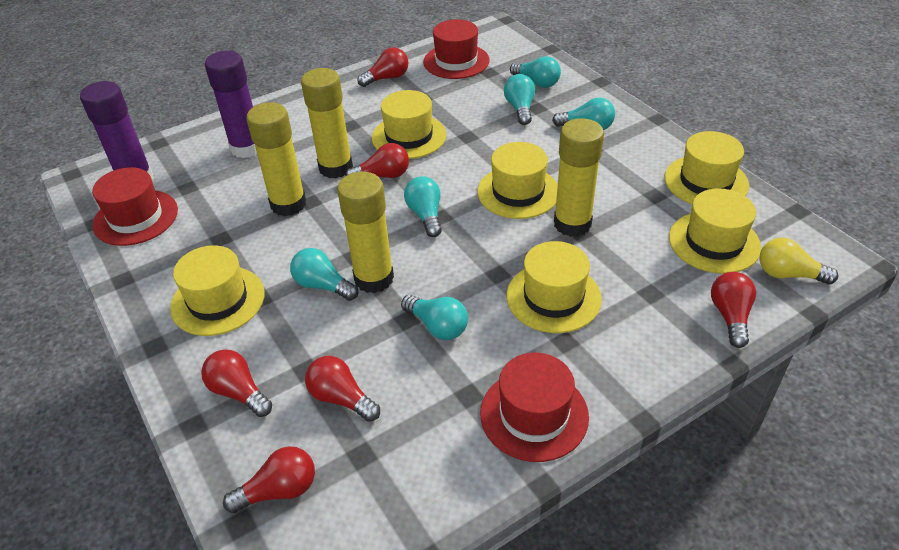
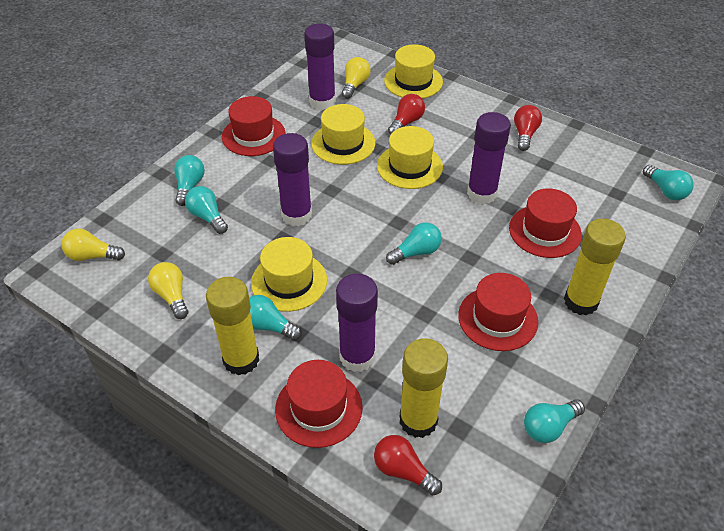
purple glue stick: [80,81,154,179] [205,51,257,158] = 2 -> [273,133,312,226] [304,23,336,110] [336,274,378,372] [467,112,511,204] = 4
red hat: [92,167,178,246] [423,19,490,79] [480,353,589,462] = 3 -> [222,96,286,156] [275,360,363,448] [458,273,538,351] [509,189,582,258] = 4
red light bulb: [201,349,272,417] [223,446,315,513] [305,356,380,422] [346,143,409,178] [357,47,408,87] [711,272,756,348] = 6 -> [374,435,442,496] [388,94,425,135] [514,105,542,151] = 3
yellow glue stick: [246,102,306,216] [301,68,353,179] [337,172,394,293] [554,118,604,237] = 4 -> [206,277,259,375] [400,338,448,438] [564,218,626,316] = 3
yellow hat: [170,245,265,336] [372,90,446,159] [477,142,558,219] [507,241,602,333] [664,131,749,204] [669,188,761,274] = 6 -> [251,237,327,312] [311,104,375,165] [377,126,443,189] [384,44,443,99] = 4
yellow light bulb: [760,238,838,285] = 1 -> [61,228,125,261] [148,262,188,319] [342,57,371,99] = 3

